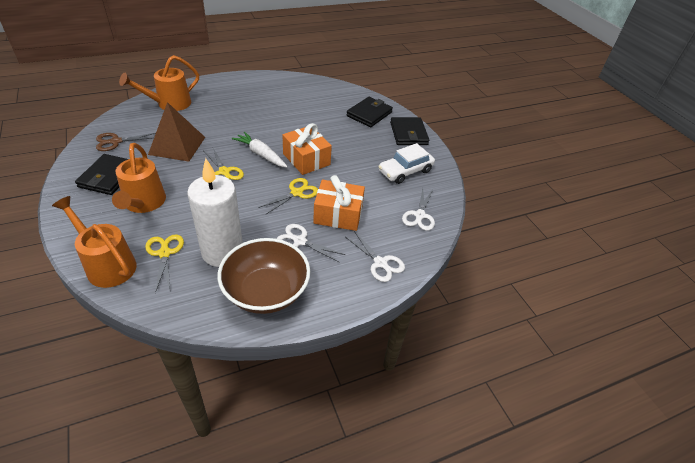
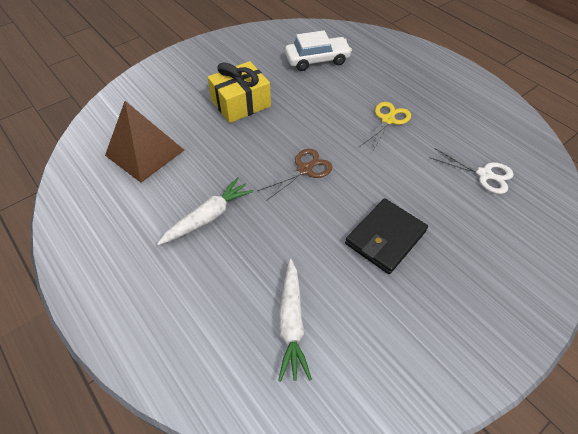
black wallet: [75,154,128,195] [346,97,393,127] [390,117,429,145] = 3 -> [345,198,428,274] = 1
brown bowl: [217,238,310,314] = 1 -> none = 0
orange gift: [283,123,332,175] [313,175,365,231] = 2 -> none = 0
orange watering can: [52,196,137,288] [112,143,166,213] [119,55,199,111] = 3 -> none = 0
white candle: [187,158,243,267] = 1 -> none = 0
white carrot: [232,132,288,168] = 1 -> [157,177,254,246] [278,259,312,382] = 2
white scissors: [276,224,345,263] [344,231,405,282] [402,188,435,231] = 3 -> [431,148,514,194] = 1
yellow gift: none = 0 -> [207,61,271,123] = 1
yellow scissors: [145,234,184,293] [204,148,244,180] [258,178,318,215] = 3 -> [361,102,411,152] = 1

